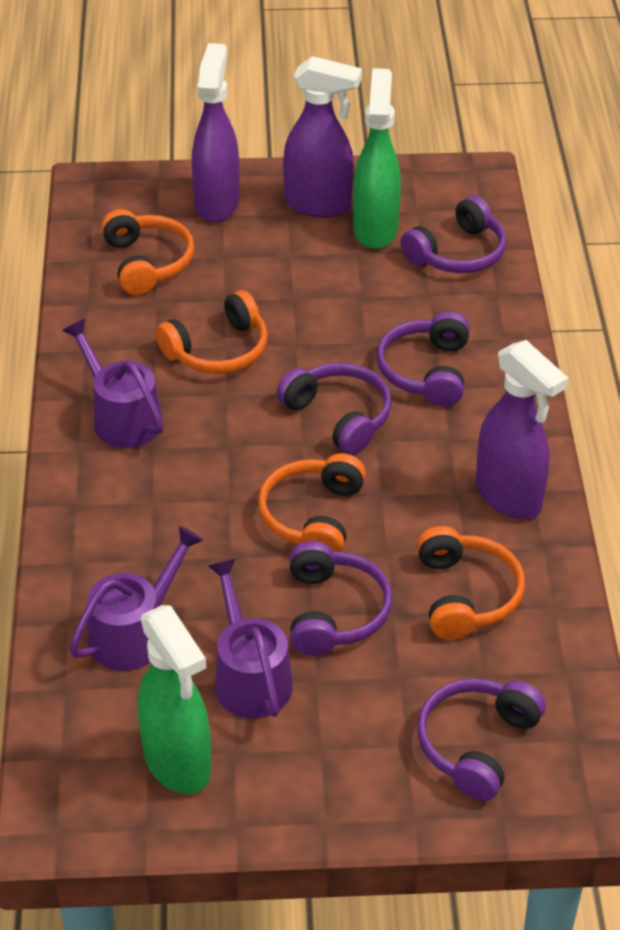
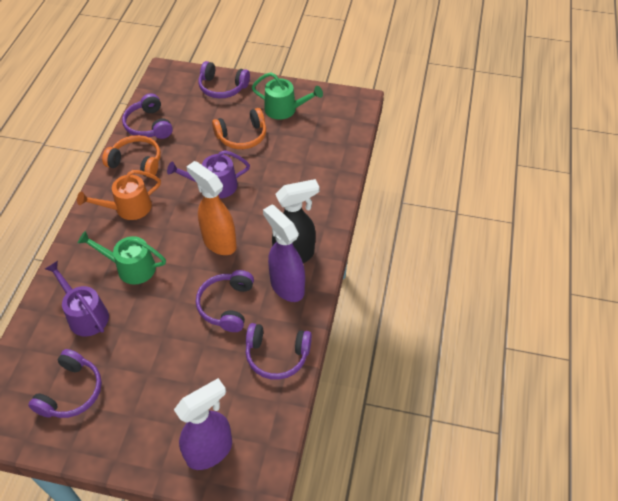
black spray bottle: none = 0 -> [272,179,319,263] = 1
green spray bottle: [137,605,211,794] [353,68,401,249] = 2 -> none = 0
green watering can: none = 0 -> [78,231,166,285] [252,72,323,120] = 2
orange headphones: [101,209,195,295] [156,290,268,374] [258,453,366,552] [417,526,525,640] = 4 -> [102,135,161,178] [212,108,266,149] = 2
orange spray bottle: none = 0 -> [186,161,237,255] = 1
orange watering can: none = 0 -> [77,170,161,220] = 1
purple spray bottle: [192,43,239,222] [283,56,362,218] [476,340,568,519] = 3 -> [174,378,232,470] [263,205,305,302] = 2
purple watering can: [62,319,164,448] [69,526,204,671] [208,558,293,718] = 3 -> [45,261,109,337] [167,150,250,198] = 2

